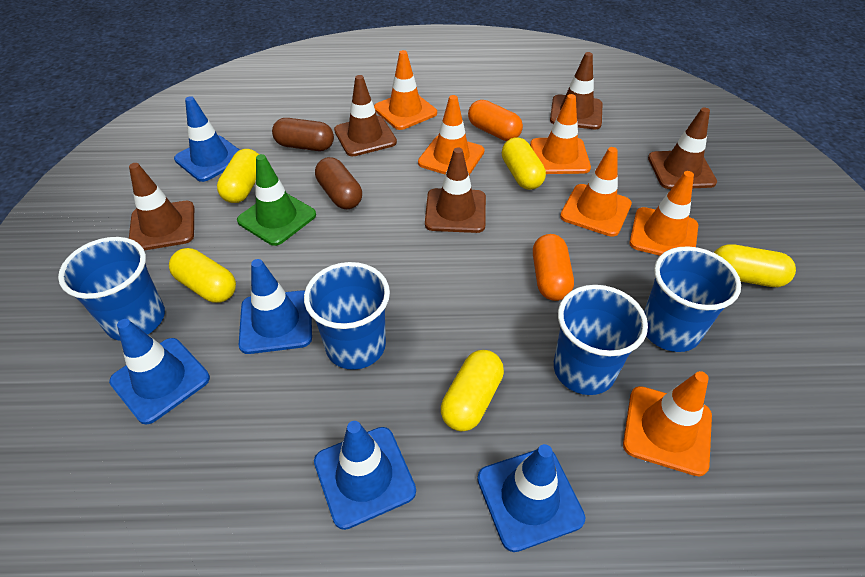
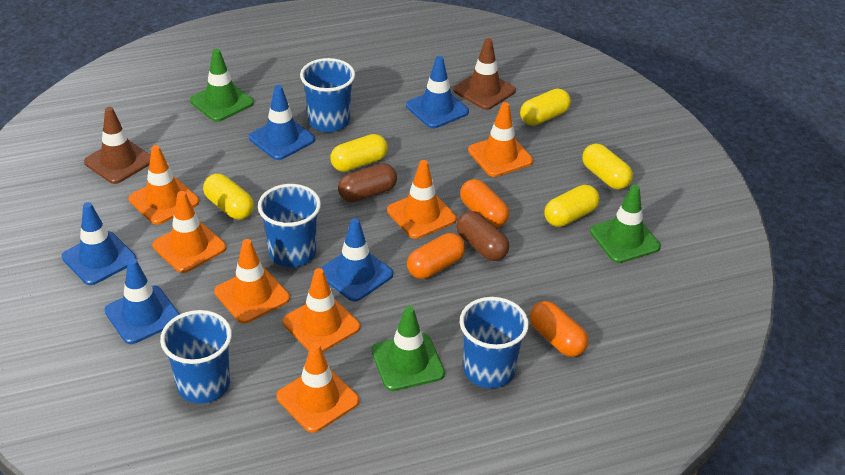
brown traffic cone: [129,163,194,251] [334,75,397,156] [425,147,486,233] [550,52,603,129] [648,108,717,189] = 5 -> [84,107,151,184] [453,38,516,110] = 2
green traffic cone: [237,154,316,246] = 1 -> [190,49,254,122] [371,306,445,391] [590,184,661,263] = 3
orange capsule: [468,100,523,141] [533,234,574,301] = 2 -> [407,233,465,279] [460,179,509,228] [530,301,588,357] = 3
orange traffic cone: [374,50,437,130] [418,95,485,175] [530,94,591,174] [560,147,632,237] [623,371,712,476] [629,171,698,256] = 6 -> [129,145,199,225] [152,191,226,273] [214,239,290,323] [276,342,359,433] [283,268,360,352] [387,160,457,239] [468,102,533,177] = 7

